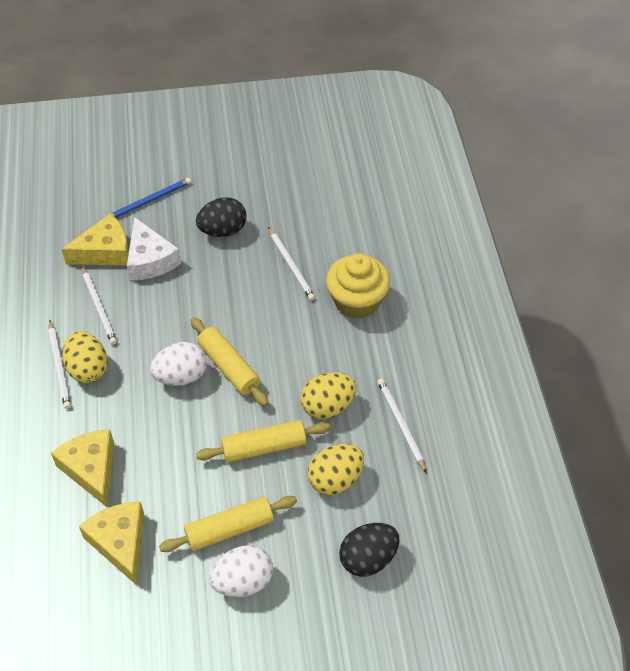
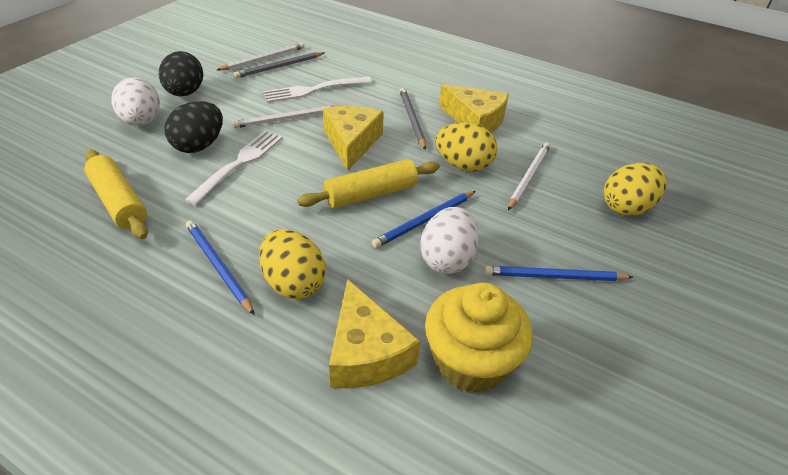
blue pencil: [111,178,191,218] = 1 -> [186,220,255,315] [372,191,476,248] [484,266,634,281] = 3
grey pencil: none = 0 -> [234,52,324,78] [400,88,426,150] = 2
white cheese: [127,217,181,281] = 1 -> none = 0
white fork: none = 0 -> [185,131,283,205] [263,76,372,103] = 2
white pencil: [48,320,71,409] [82,266,117,345] [268,227,315,301] [377,378,426,473] = 4 -> [217,42,305,70] [233,105,334,128] [508,142,550,210] = 3
yellow rolling pin: [159,496,297,552] [191,317,268,406] [196,420,331,463] = 3 -> [84,150,148,239] [297,159,440,208] = 2

